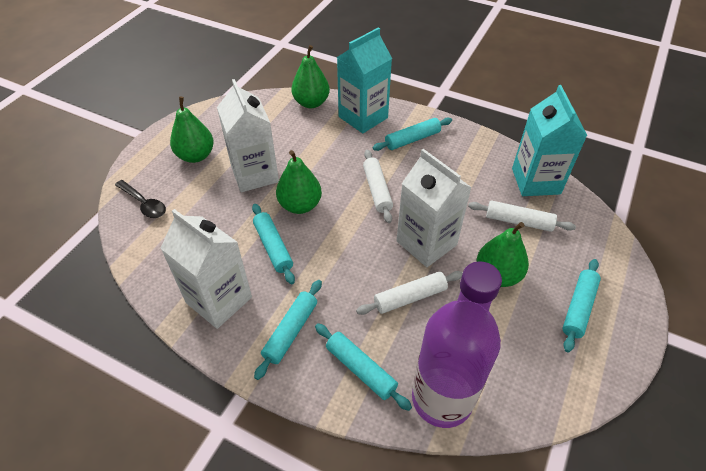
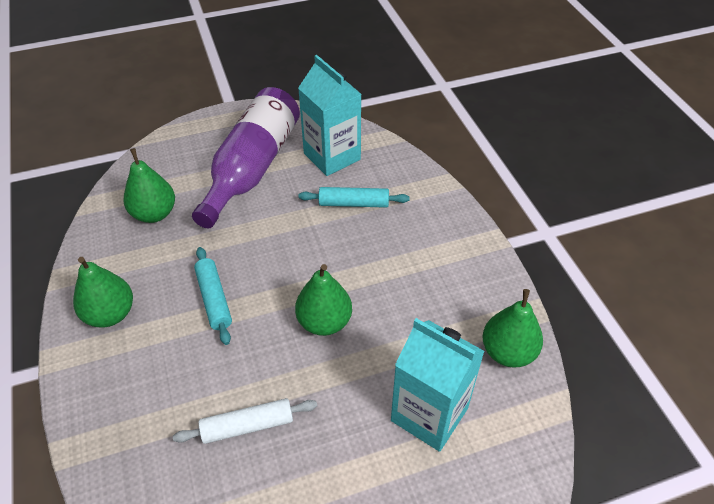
black spoon: [115,180,166,218] = 1 -> none = 0
turquoise rolling pin: [252,204,295,284] [254,280,322,380] [315,323,412,411] [373,118,452,151] [562,259,601,352] = 5 -> [194,247,232,345] [299,187,409,208] = 2
white carton: [160,209,252,329] [217,79,279,192] [396,149,472,267] = 3 -> none = 0
white rolling pin: [356,271,463,315] [363,150,393,223] [468,200,576,232] = 3 -> [173,398,317,444] = 1

